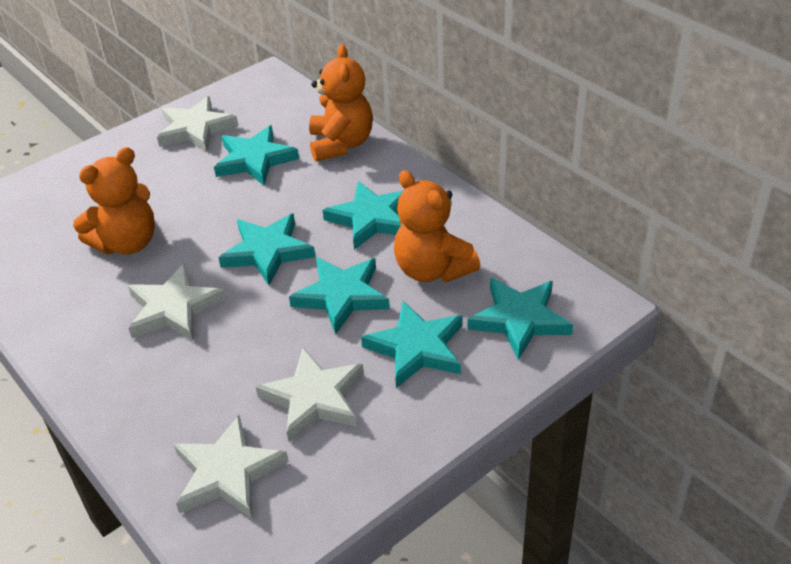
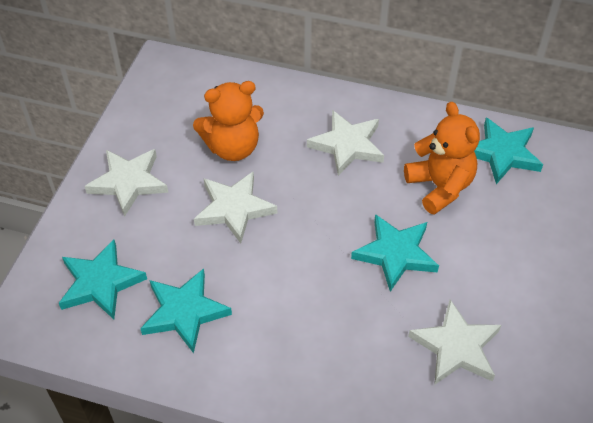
orange teddy bear: [73,147,155,255] [309,44,373,162] [394,170,480,282] = 3 -> [193,81,264,161] [404,102,480,215] = 2
turquoise star: [214,125,299,185] [218,213,315,285] [289,257,390,335] [322,181,403,250] [361,301,462,388] [467,278,573,360] = 6 -> [59,240,147,319] [140,268,232,353] [351,214,439,292] [474,118,543,184] = 4

